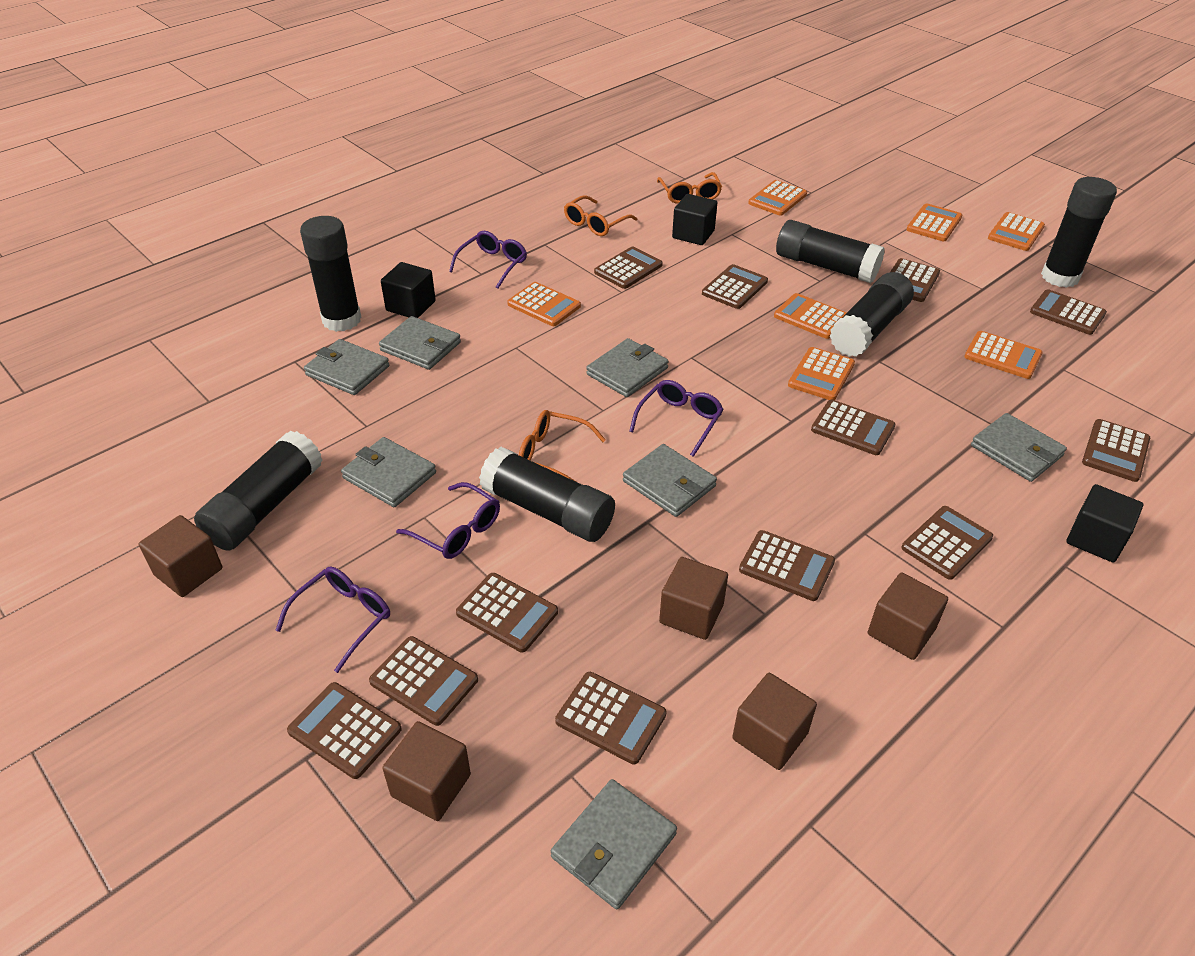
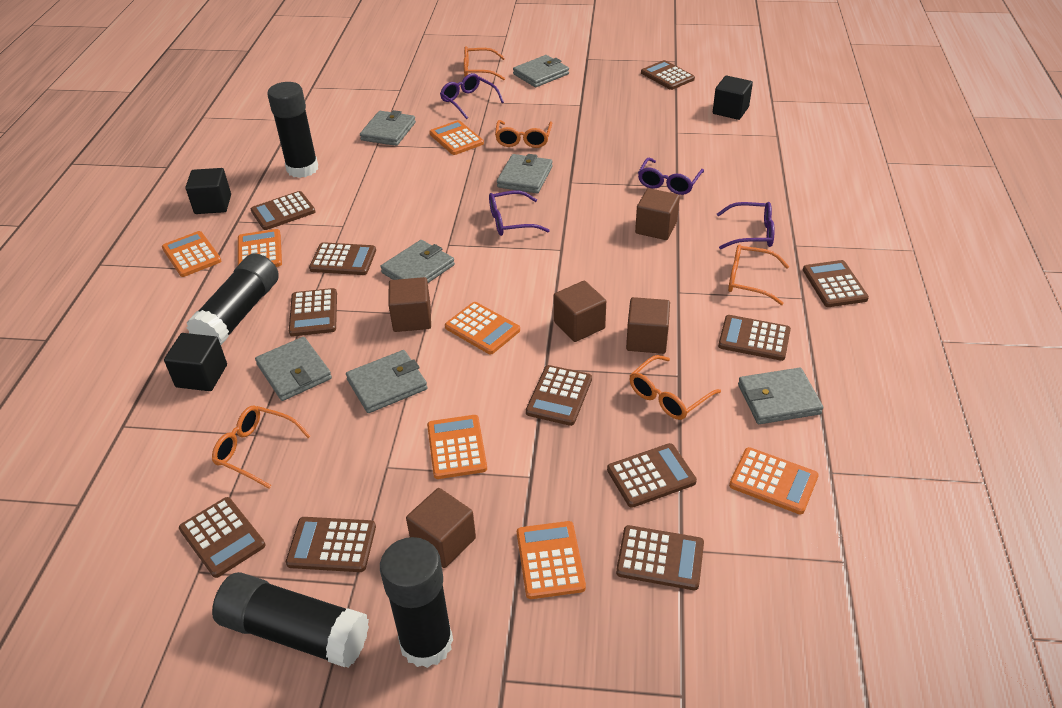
black glue stick: [194,430,323,551] [300,216,361,332] [479,447,615,542] [776,220,885,283] [830,272,914,357] [1041,177,1117,288] = 6 -> [187,254,279,345] [212,572,369,668] [267,82,318,178] [380,537,453,668] = 4
brown calculator: [287,682,402,779] [369,636,478,726] [456,573,558,653] [555,672,666,764] [594,247,663,289] [702,264,768,309] [739,530,835,601] [811,400,895,455] [890,258,940,302] [902,506,993,580] [1030,289,1107,335] [1082,419,1150,482] = 12 -> [179,497,265,578] [251,191,315,230] [286,517,376,572] [289,288,337,336] [309,242,376,275] [526,365,592,426] [607,443,697,508] [616,525,704,590] [641,60,695,90] [718,315,791,361] [803,260,869,307] = 11
orange glasses: [519,410,606,482] [564,195,637,236] [657,172,722,204] = 3 -> [212,406,311,489] [464,46,505,80] [495,120,552,148] [630,355,721,420] [728,244,789,305] = 5

